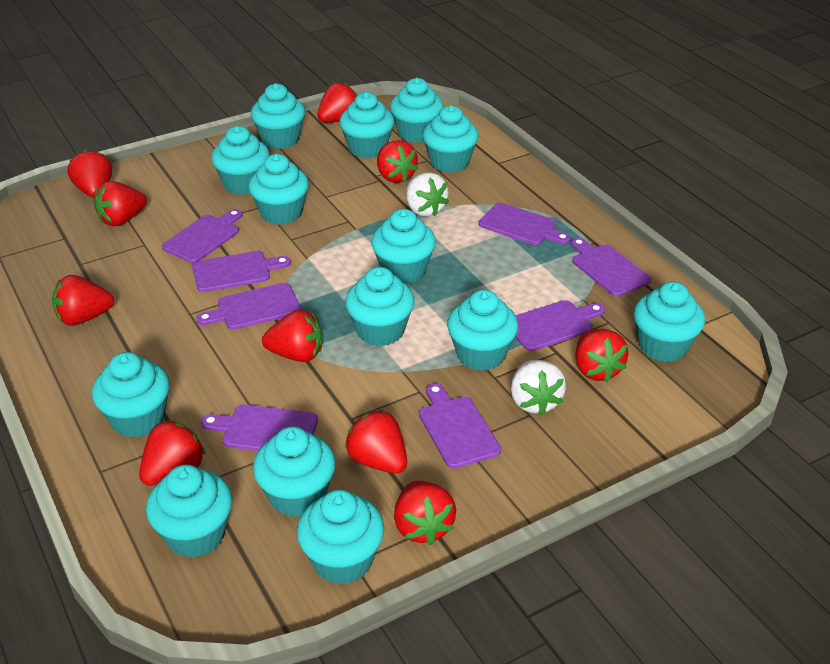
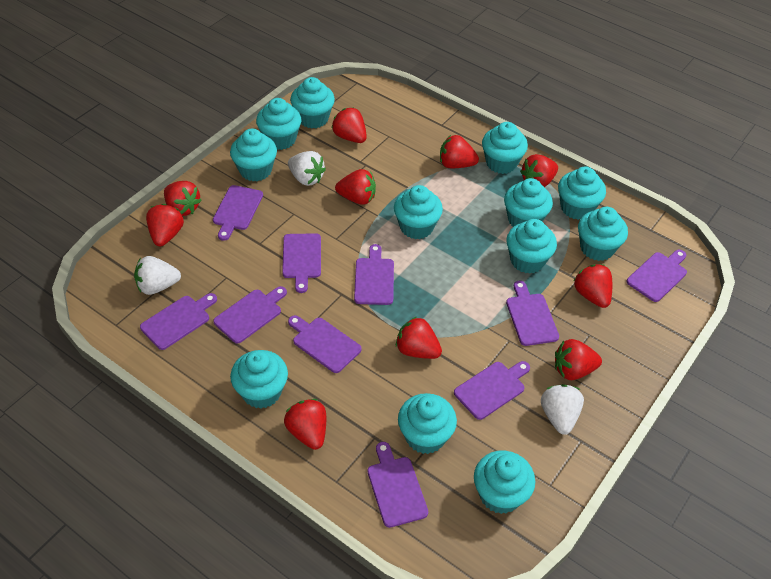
purple cutting board: [162,209,242,263] [192,251,291,292] [197,283,301,330] [201,404,318,451] [419,383,501,469] [479,203,571,245] [515,300,605,351] [571,238,651,296] = 8 -> [140,293,217,350] [213,185,263,241] [213,286,287,344] [282,233,321,293] [288,315,362,373] [354,244,394,305] [368,442,428,528] [454,361,530,420] [506,281,559,346] [627,250,687,302] = 10
turquoise cupcake: [92,352,170,438] [146,465,232,558] [211,126,270,195] [249,154,309,225] [251,83,305,149] [253,427,336,517] [297,490,384,584] [339,92,394,158] [345,267,414,346] [371,209,436,284] [390,78,444,143] [423,105,479,173] [447,290,518,371] [634,282,705,362] = 14 -> [230,129,277,181] [230,350,288,409] [256,98,302,150] [290,77,335,128] [394,185,443,239] [398,393,457,454] [474,451,535,514] [482,122,528,174] [504,178,553,227] [506,219,557,274] [558,166,606,220] [578,207,628,261] = 12
white strawberry: [406,172,449,217] [511,360,566,416] = 2 -> [134,256,181,295] [288,151,326,186] [541,384,584,435] = 3

